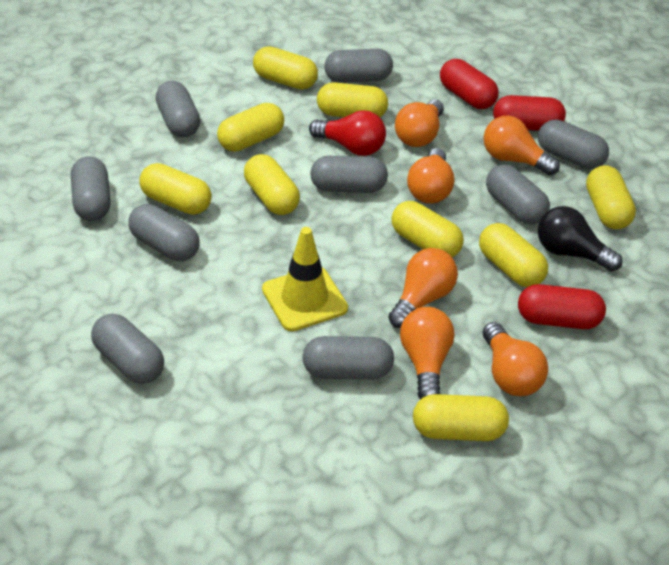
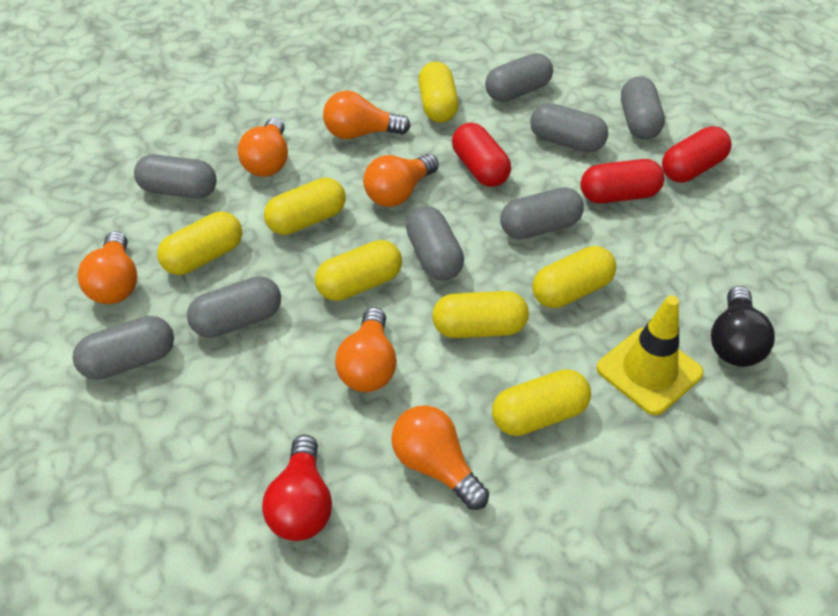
grey capsule: [71,156,111,221] [91,314,164,384] [129,204,200,261] [156,81,200,138] [302,336,394,379] [310,156,388,193] [325,49,393,83] [486,165,550,225] [538,120,609,169] = 9 -> [72,316,174,380] [134,154,217,199] [187,276,281,338] [406,206,464,280] [485,53,553,102] [500,187,584,239] [530,103,608,152] [621,76,665,140] = 8
yellow capsule: [139,163,212,215] [217,103,284,152] [244,154,300,215] [253,46,318,90] [317,82,388,117] [392,201,464,257] [413,394,509,441] [479,223,548,287] [586,165,636,229] = 9 -> [157,212,242,275] [264,178,346,235] [315,240,402,301] [418,62,459,123] [432,291,529,338] [492,369,591,436] [532,246,616,308] = 7

